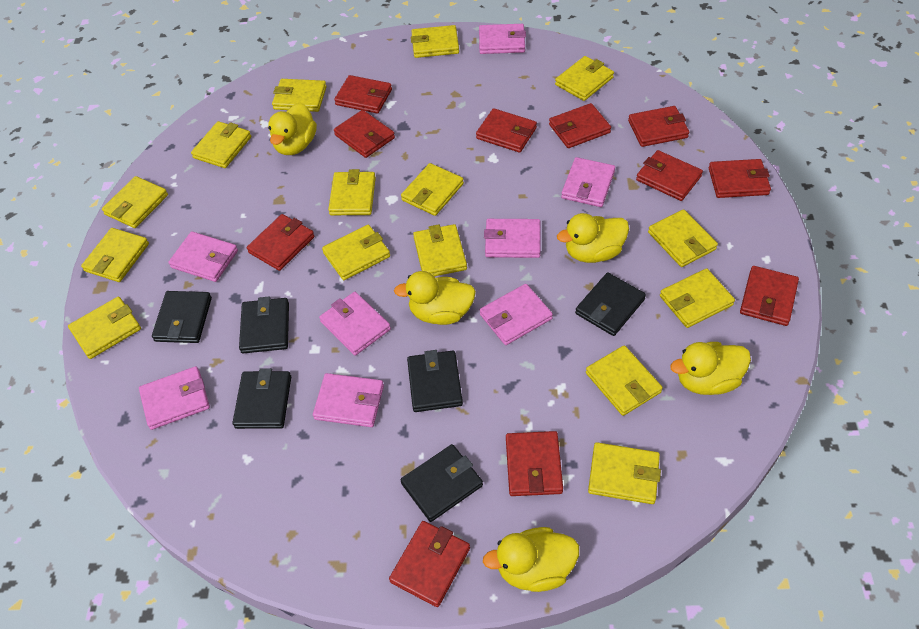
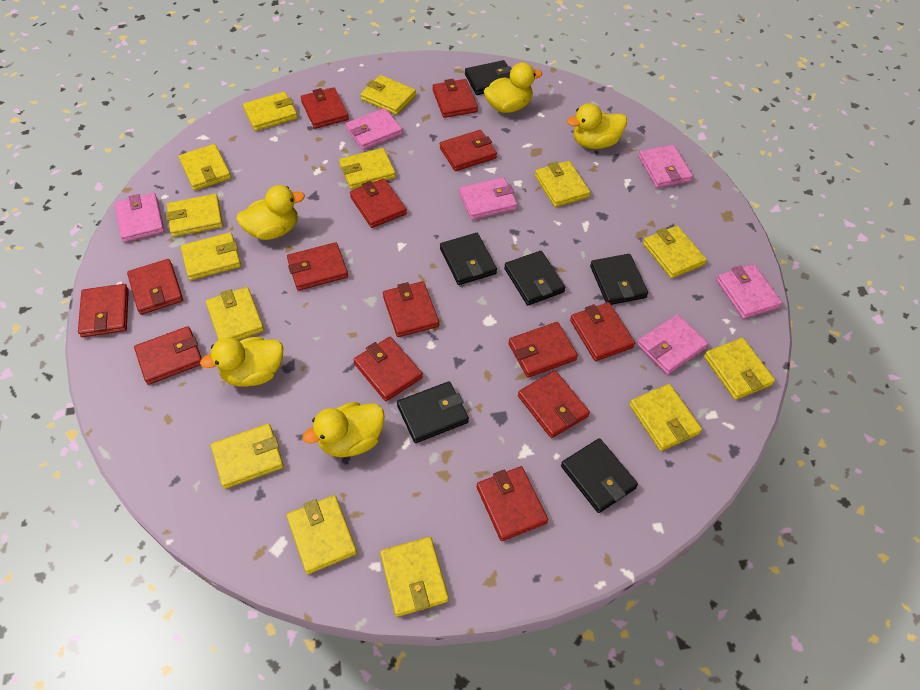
pink wallet: [139,366,210,430] [168,231,238,282] [313,373,384,427] [319,292,391,356] [479,24,526,54] [480,284,553,345] [484,219,541,258] [561,157,615,207] = 8 -> [115,193,165,242] [346,108,403,150] [459,177,518,220] [637,314,708,374] [639,145,693,188] [716,264,782,319] = 6
red wallet: [247,214,315,271] [334,75,392,114] [334,110,395,158] [389,521,470,607] [476,108,537,153] [506,431,563,496] [549,103,611,148] [628,106,689,147] [636,150,703,201] [709,159,771,198] [740,266,799,326] = 11 -> [78,284,129,337] [127,259,183,315] [134,326,202,385] [287,242,348,291] [301,87,349,129] [350,178,407,228] [353,337,423,401] [383,281,439,337] [432,79,478,118] [440,130,497,171] [477,466,548,541] [508,322,578,378] [518,371,590,438] [570,302,635,361] = 14
yellow wallet: [68,297,141,359] [81,228,149,282] [102,176,168,228] [191,121,251,168] [272,79,327,112] [322,225,390,280] [328,169,376,215] [401,163,464,216] [411,25,459,58] [413,224,467,276] [555,56,614,101] [586,345,663,416] [588,442,661,504] [648,209,718,267] [660,268,735,328] = 15 -> [166,194,223,237] [179,144,231,191] [181,232,241,280] [206,287,264,340] [211,424,284,489] [243,92,298,131] [287,495,357,574] [339,148,396,190] [360,75,416,115] [380,537,449,617] [535,161,590,207] [629,384,702,451] [643,226,707,278] [704,338,775,400] = 14

